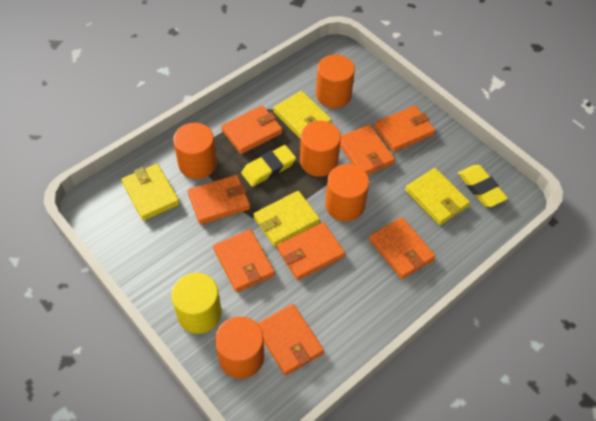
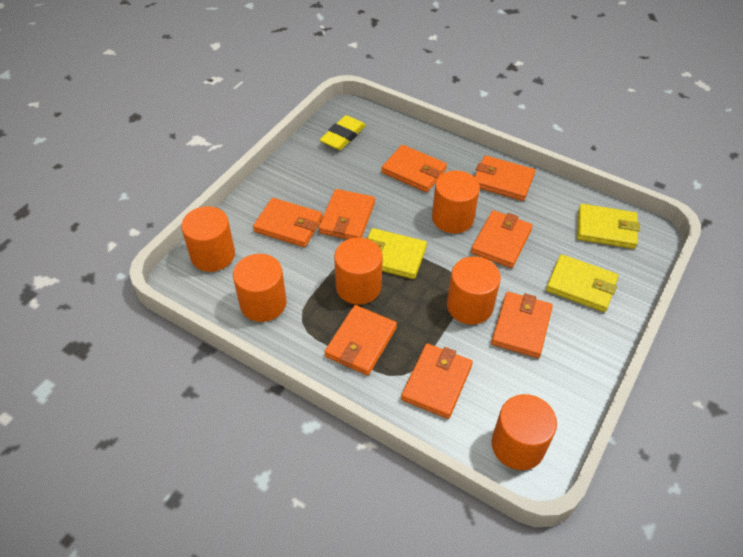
orange cylinder: [173,123,217,179] [215,316,264,379] [300,121,341,177] [316,55,355,108] [325,164,369,221] = 5 -> [181,206,235,272] [233,254,287,322] [334,237,383,305] [432,171,480,233] [447,256,501,325] [491,394,557,470] = 6
yellow cylinder: [171,273,222,334] = 1 -> none = 0
yellow eraser: [241,145,296,187] [458,165,508,207] = 2 -> [320,115,366,150] = 1
yellow wallet: [121,164,180,221] [254,191,320,247] [273,91,332,139] [405,168,470,225] = 4 -> [366,228,427,279] [546,254,619,312] [577,204,640,249] = 3

